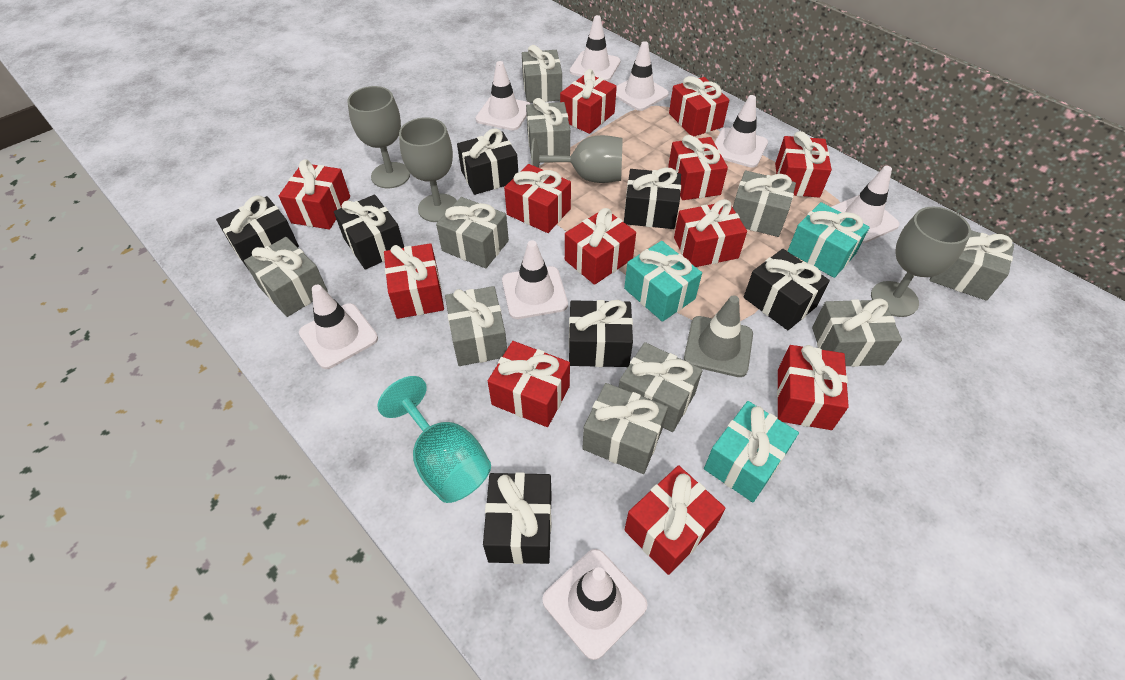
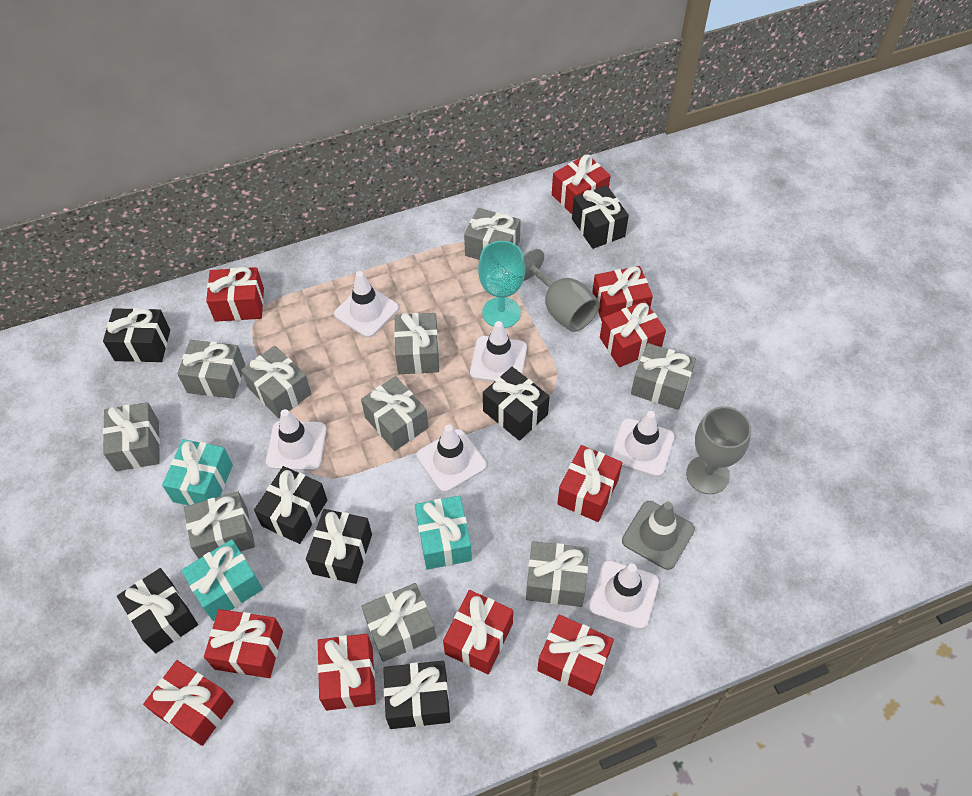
grey goblet: [347,86,410,188] [399,117,457,222] [531,135,623,183] [871,207,971,317] = 4 -> [523,249,600,332] [686,406,751,494] = 2
red gift: [279,160,350,229] [384,243,444,319] [488,341,570,427] [504,164,571,233] [560,69,617,134] [565,208,636,285] [624,465,726,575] [668,135,728,200] [669,76,729,136] [674,199,747,267] [775,131,832,198] [777,345,849,430] = 12 -> [143,660,234,746] [204,609,283,678] [206,267,264,322] [317,634,376,711] [443,590,513,674] [537,614,614,696] [552,154,611,214] [557,445,622,522] [592,266,653,321] [600,301,666,367] = 10
white traffic cone: [299,285,378,369] [476,61,531,131] [502,240,568,319] [542,549,648,660] [570,15,621,81] [616,41,669,111] [714,95,768,168] [831,166,900,243] = 8 -> [266,409,326,471] [334,271,399,338] [417,424,486,492] [470,321,527,382] [589,560,659,630] [610,411,674,477] = 6

